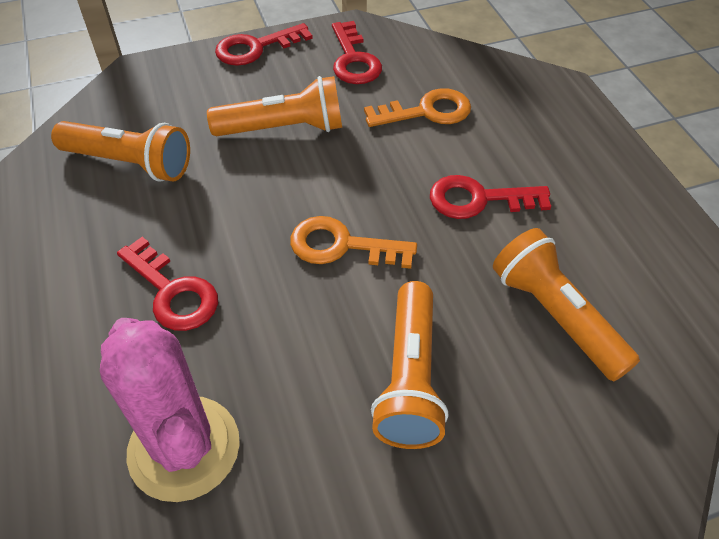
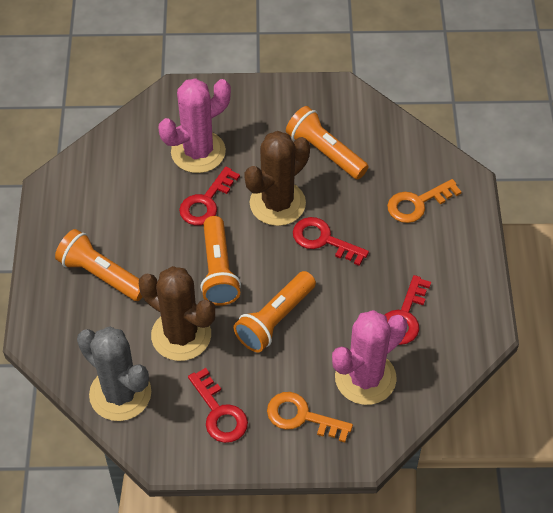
brown cactus: none = 0 -> [139,266,215,361] [244,131,310,226] = 2
grey cactus: none = 0 -> [77,326,151,421] = 1
pink cactus: [100,318,240,502] = 1 -> [158,78,231,173] [332,310,407,405] = 2

